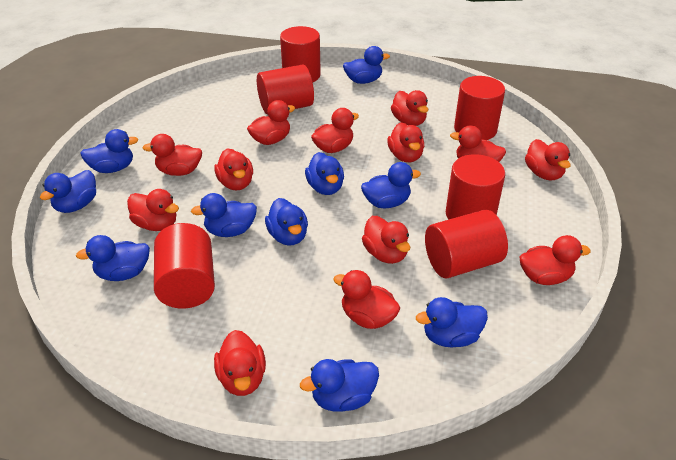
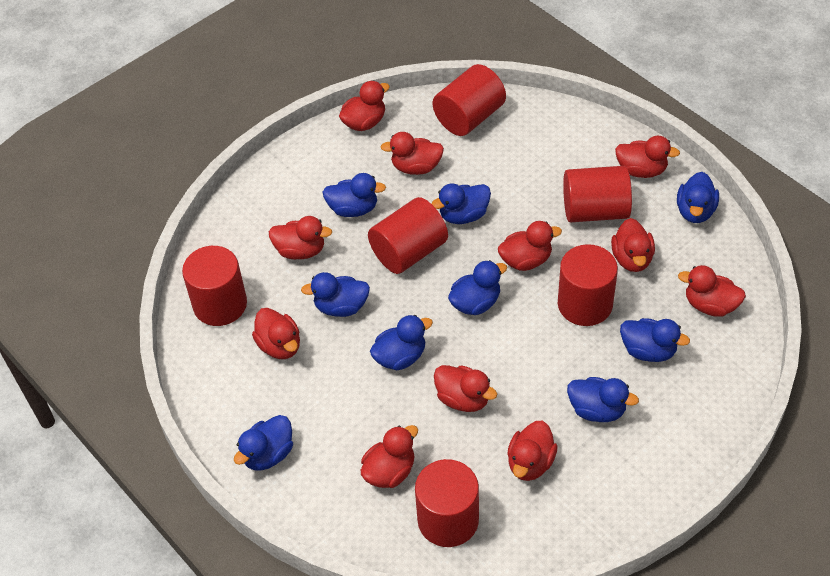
blue duck: [40,170,96,213] [76,235,150,281] [80,129,139,173] [191,193,257,237] [265,198,308,246] [300,359,379,412] [305,152,344,195] [343,46,390,84] [361,162,421,208] [416,297,488,347] = 10 -> [234,415,293,471] [301,272,370,317] [322,173,386,217] [370,315,433,370] [431,184,491,224] [448,260,507,315] [567,377,639,422] [620,318,690,362] [677,172,719,223] = 9
red duck: [127,189,179,231] [142,134,202,176] [214,148,253,190] [214,330,266,396] [247,100,295,145] [311,108,359,153] [333,270,400,329] [362,216,410,264] [387,122,424,162] [391,90,428,126] [450,125,506,162] [519,235,591,285] [525,139,571,181] = 13 -> [252,308,300,359] [269,216,332,259] [339,81,390,131] [361,425,418,488] [381,132,444,175] [434,365,497,412] [498,221,562,271] [507,421,558,481] [611,218,655,272] [615,136,680,178] [678,265,746,317] = 11

